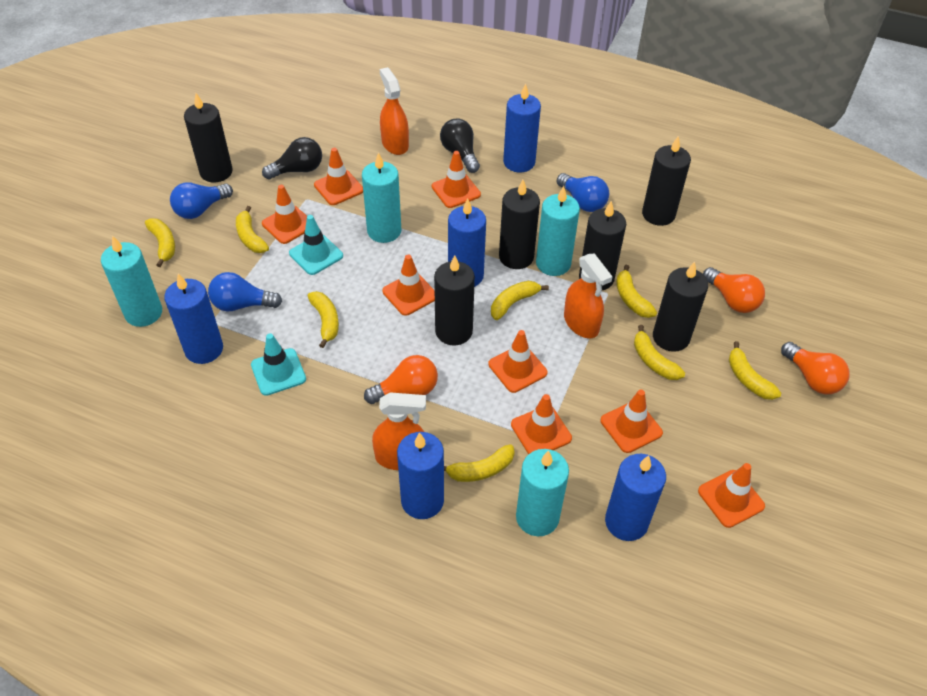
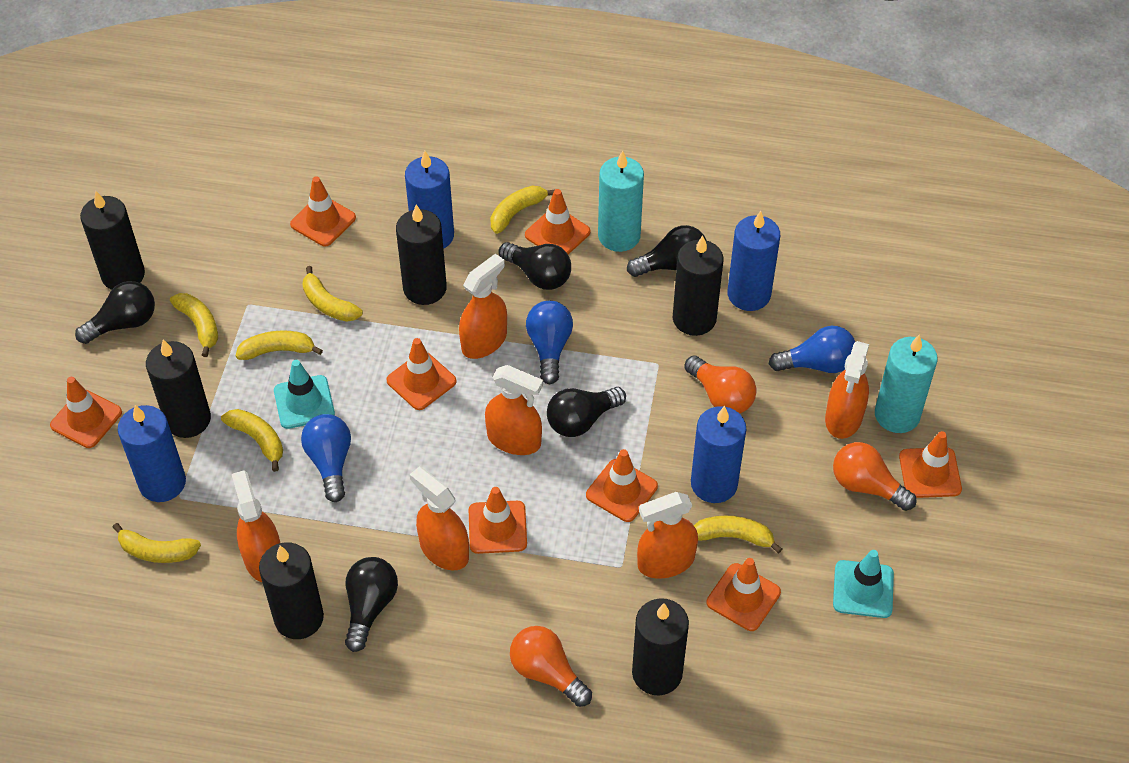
black light bulb: [262,137,322,180] [440,118,480,173] = 2 -> [75,281,155,344] [345,557,398,652] [499,242,571,290] [547,387,626,437] [627,225,707,277] = 5
blue candle: [164,273,223,364] [397,432,444,519] [448,198,486,287] [503,83,541,172] [605,454,666,541] = 5 -> [118,405,186,502] [405,151,454,249] [691,406,746,503] [727,211,780,311] = 4
orange spray bottle: [372,392,426,470] [380,67,409,155] [564,253,612,338] = 3 -> [232,470,280,582] [410,467,469,570] [459,253,507,359] [485,365,543,455] [637,492,698,579] [825,341,869,439] = 6
turquoise candle: [101,235,162,327] [362,152,401,243] [516,449,569,536] [536,186,580,276] = 4 -> [598,151,644,252] [875,334,938,433] = 2
yellow banana: [145,218,175,267] [236,206,269,253] [308,291,339,348] [444,444,515,482] [491,281,549,320] [616,265,657,318] [634,325,685,380] [729,341,781,400] = 8 -> [112,523,201,563] [170,293,218,357] [221,409,283,472] [236,330,323,360] [302,266,363,322] [490,186,554,234] [694,516,782,553] = 7

